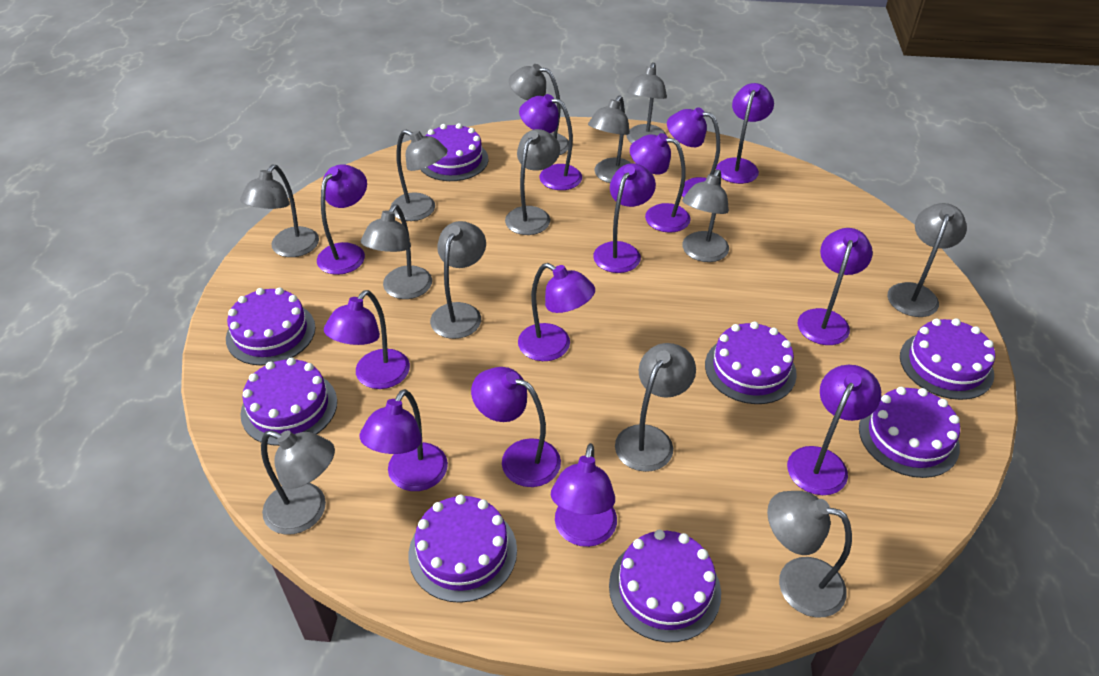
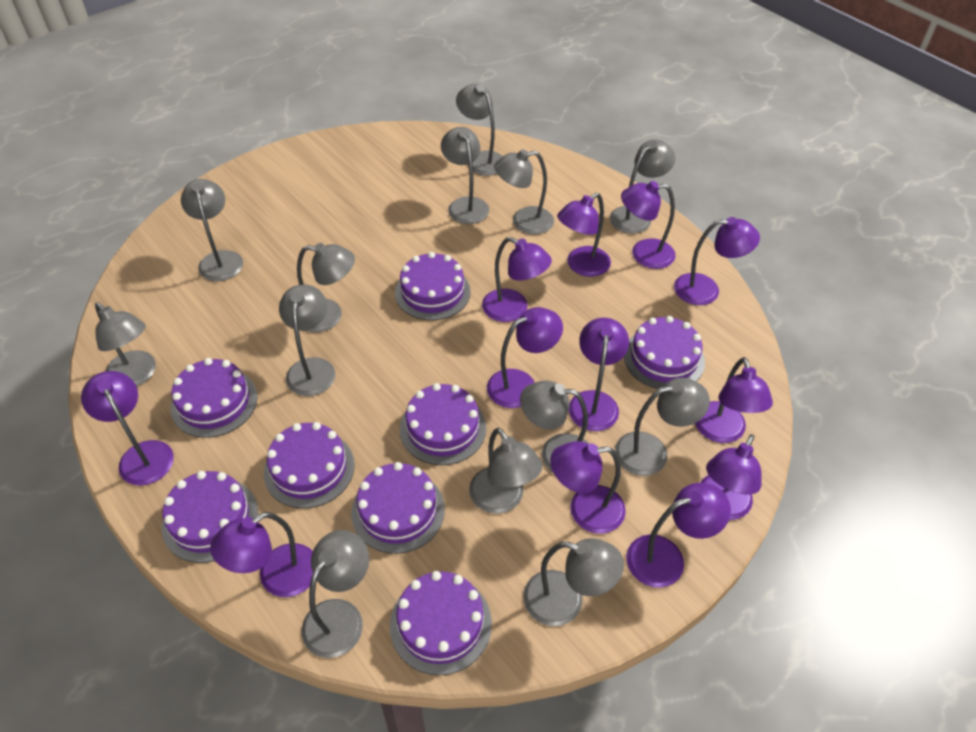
purple lamp: [317,164,367,275] [324,290,410,389] [360,389,448,491] [471,367,561,487] [518,263,595,361] [519,94,582,190] [551,443,617,547] [593,163,656,273] [630,133,691,232] [667,107,720,197] [716,83,774,184] [787,365,881,495] [798,228,873,345] = 13 -> [81,371,174,486] [210,512,313,597] [482,237,552,322] [487,307,563,408] [550,441,626,534] [557,193,611,277] [569,318,629,431] [621,181,675,269] [626,483,731,588] [674,217,760,305] [695,357,773,443] [700,434,762,520] = 12

